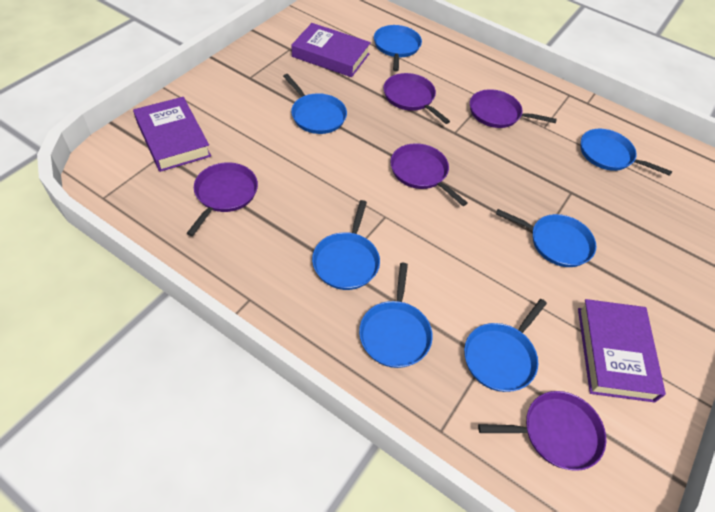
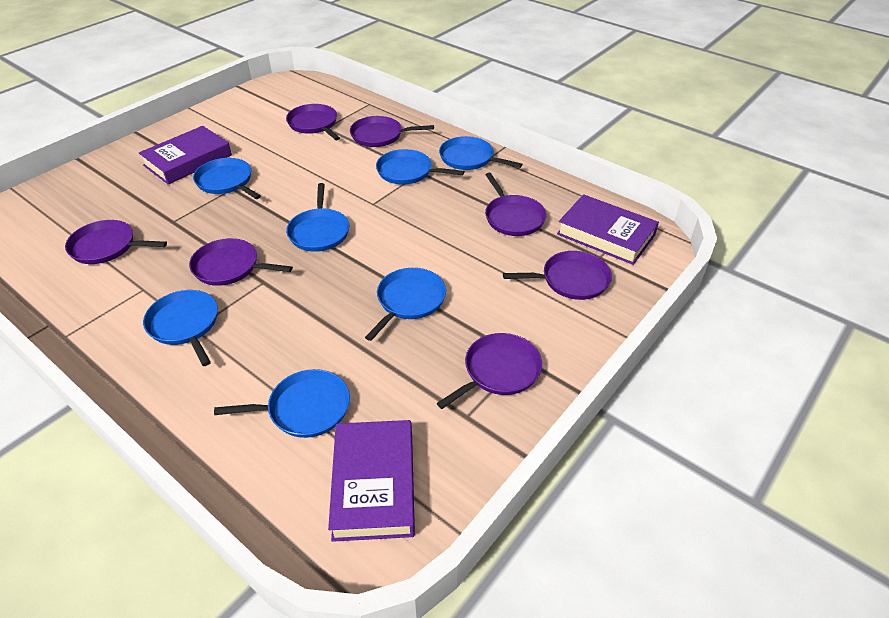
purple pan: [187,162,258,236] [384,73,450,124] [390,143,468,206] [470,89,557,128] [478,391,606,471] = 5 -> [65,220,167,264] [189,238,293,286] [286,104,340,140] [350,116,434,147] [437,333,542,409] [485,173,546,236] [503,251,612,300] = 7

